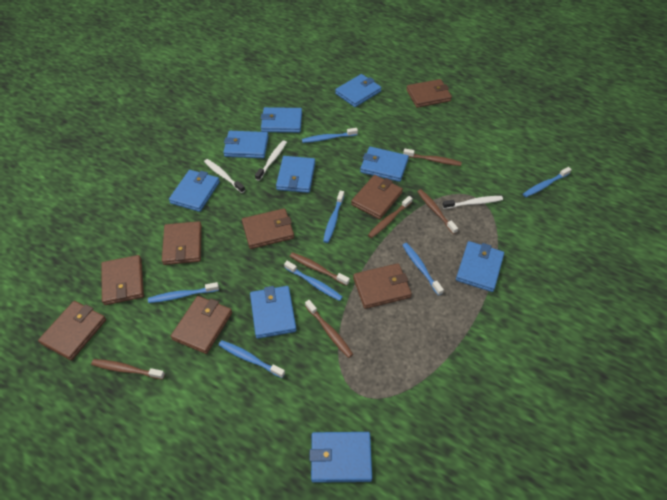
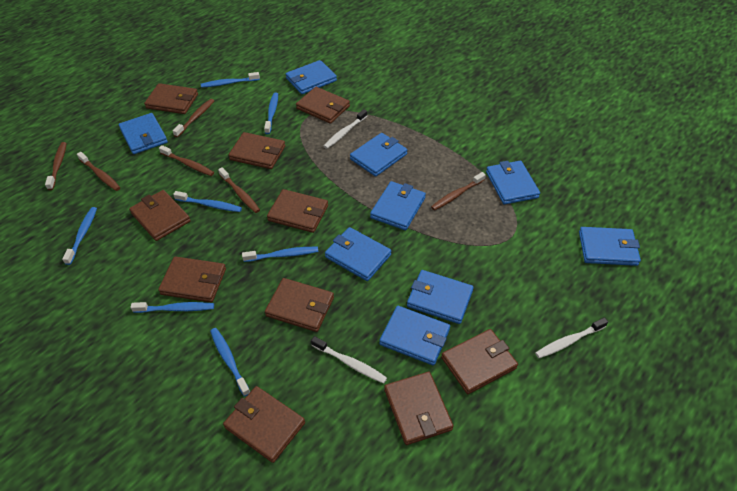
brown wallet: [38,301,106,361] [101,255,144,305] [162,221,202,265] [171,296,232,354] [242,208,294,249] [351,175,403,220] [353,263,412,309] [406,79,452,108] = 8 -> [129,190,191,241] [144,83,198,114] [158,256,226,302] [223,386,305,463] [228,132,285,169] [265,278,334,332] [267,189,328,233] [296,87,350,124] [384,372,454,445] [441,329,518,394] = 10

